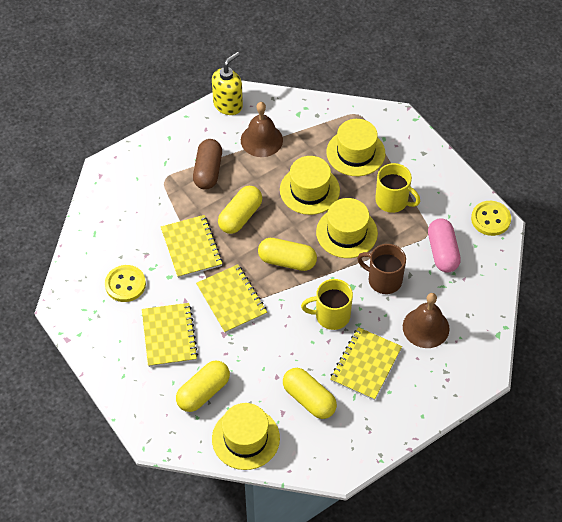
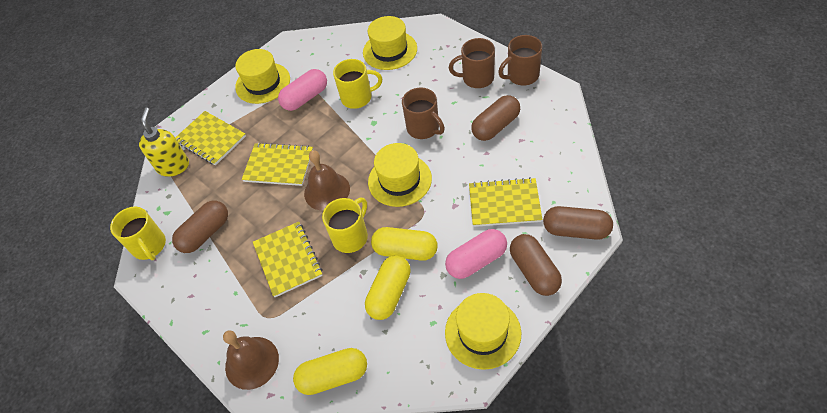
brown capsule: [193,139,222,190] = 1 -> [172,200,228,253] [471,95,520,141] [510,234,562,296] [543,206,613,240] = 4
brown mug: [357,244,406,294] = 1 -> [402,88,445,139] [449,38,495,88] [498,35,542,85] = 3
pink capsule: [428,218,461,273] = 1 -> [278,69,327,111] [445,229,507,279] = 2
yellow button: [105,265,146,302] [471,201,511,236] = 2 -> none = 0
yellow capsule: [176,361,230,412] [218,186,262,234] [258,238,317,271] [283,368,337,419] = 4 -> [293,348,367,395] [365,255,411,320] [371,227,438,261] = 3
yellow mug: [301,279,353,330] [375,163,420,213] = 2 -> [110,207,166,260] [322,197,368,253] [333,59,382,109] = 3

